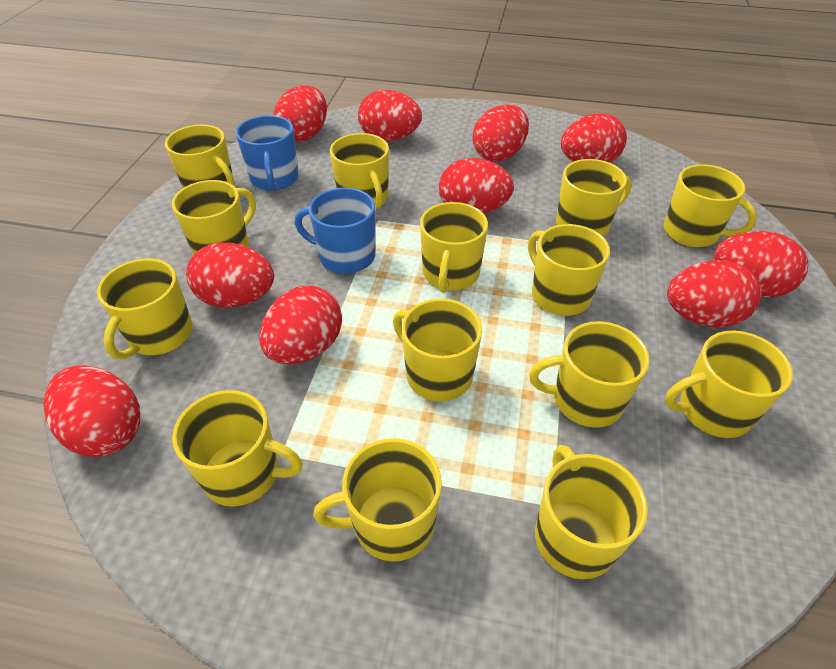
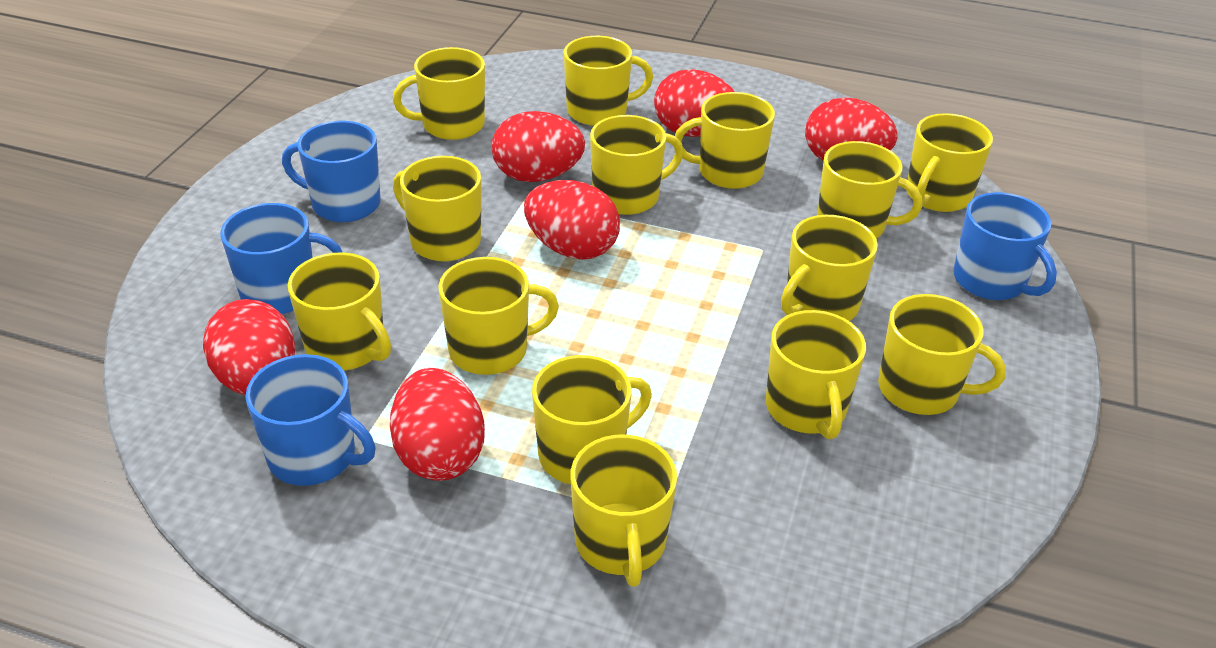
blue mug: [236,115,299,191] [295,187,375,274] = 2 -> [221,203,343,314] [245,354,376,486] [282,121,381,222] [953,192,1057,300] = 4
red egg: [44,365,140,457] [186,243,274,308] [259,286,342,364] [274,85,327,142] [358,90,422,141] [439,158,514,214] [472,105,529,161] [561,113,627,163] [667,260,761,327] [714,231,808,297] = 10 -> [203,299,295,395] [390,368,485,481] [492,111,585,182] [524,180,620,260] [654,69,735,137] [805,97,897,161] = 6

